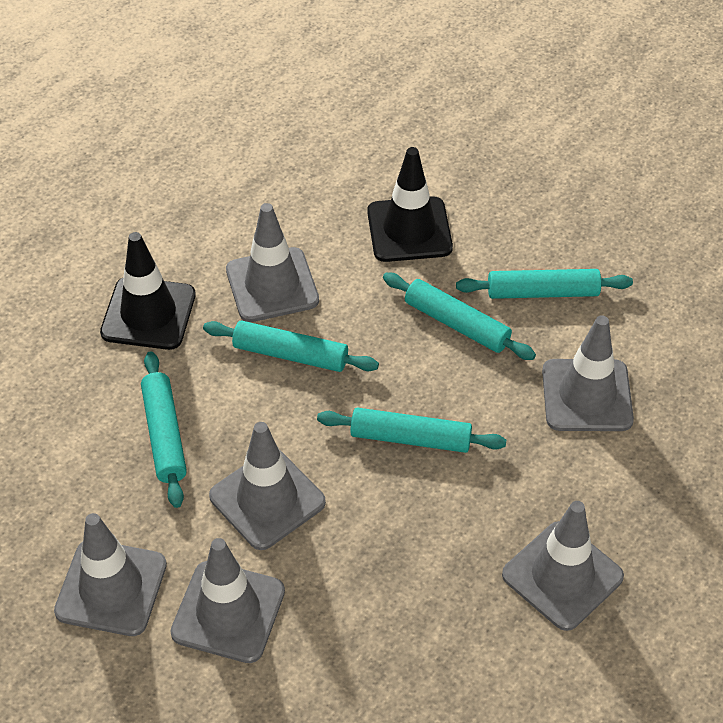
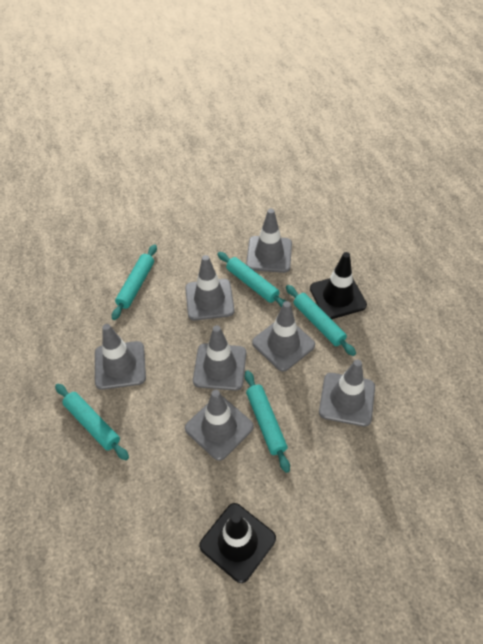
grey traffic cone: [54,513,167,636] [170,538,285,663] [209,422,326,550] [226,203,319,322] [502,501,624,631] [542,315,634,431] = 6 -> [95,324,146,390] [185,255,235,320] [185,390,254,461] [193,325,246,391] [246,209,292,273] [252,301,315,372] [319,359,375,427] = 7

